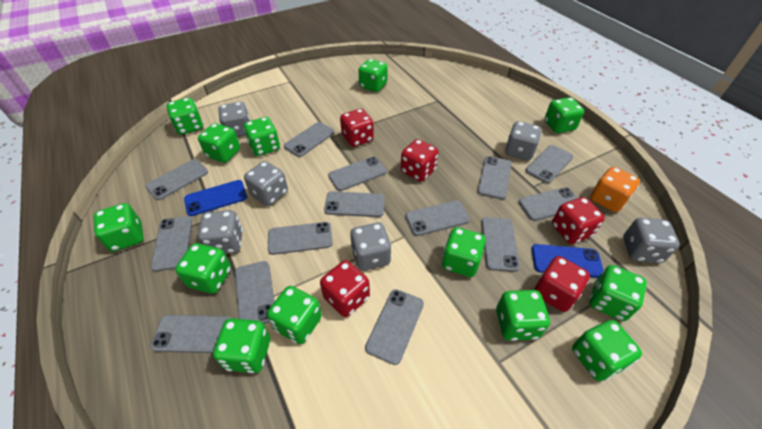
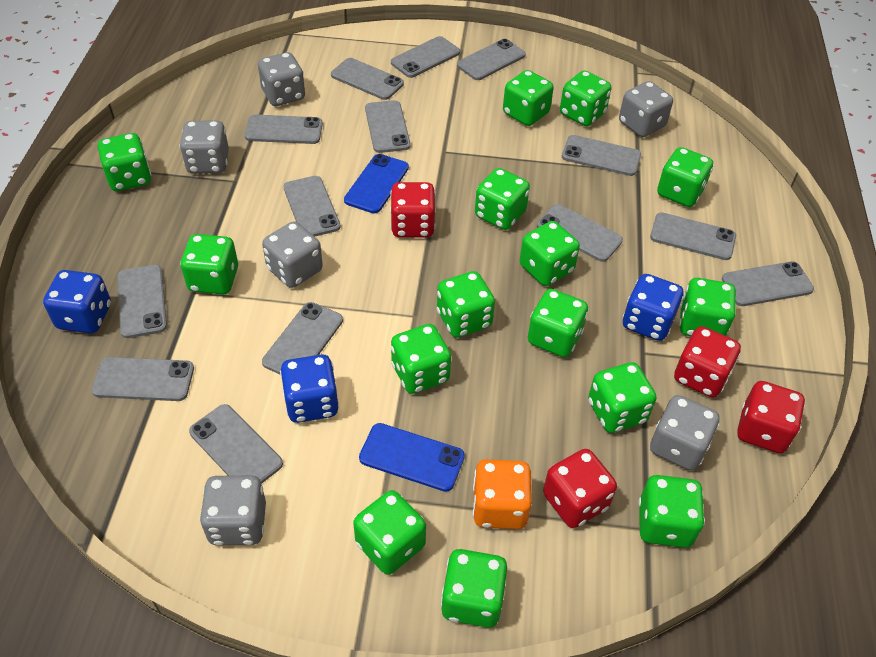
blue dice: none = 0 -> [43,270,111,333] [280,354,339,423] [623,274,684,341] = 3
green dice: [94,203,144,252] [167,98,203,135] [175,243,231,294] [198,123,240,163] [213,318,270,373] [244,117,280,156] [267,286,322,344] [358,59,388,92] [442,227,486,277] [496,290,550,341] [544,97,584,133] [572,320,642,381] [590,265,647,321] = 13 -> [98,133,151,191] [180,234,238,294] [353,490,426,575] [391,324,451,394] [437,271,495,338] [441,549,507,628] [475,168,530,230] [503,70,554,126] [520,221,580,286] [528,289,588,357] [560,71,612,126] [588,362,657,433] [638,475,705,548] [657,147,713,207] [679,278,736,336] = 15
red dice: [320,260,370,317] [340,109,374,147] [401,139,439,182] [534,256,590,312] [552,197,605,244] = 5 -> [390,182,436,237] [543,449,617,528] [674,326,741,397] [737,381,805,453] = 4

